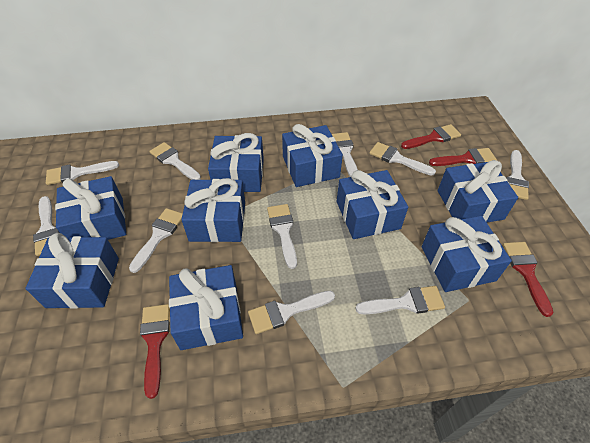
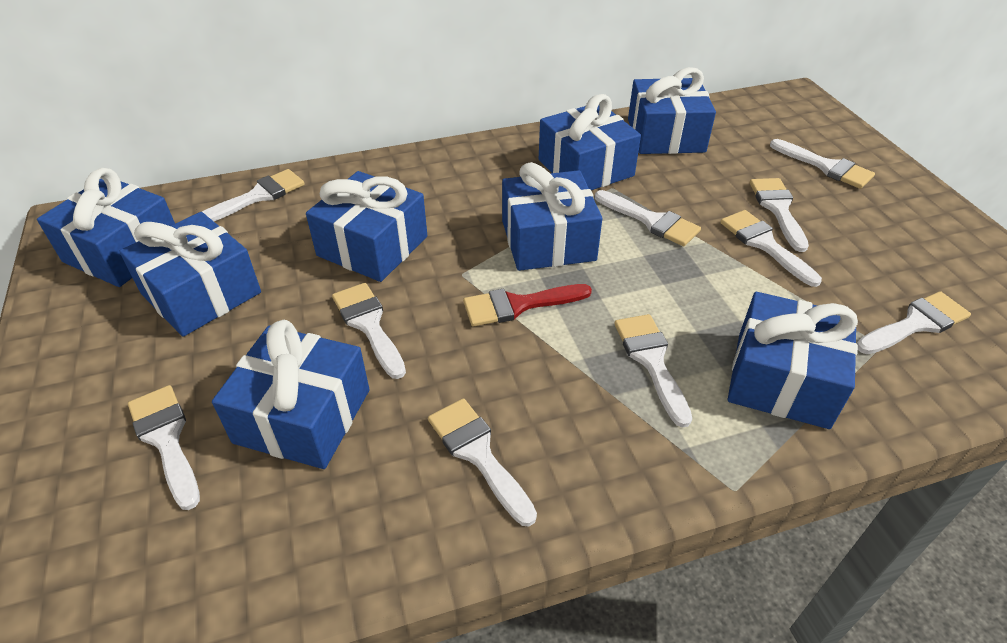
blue gift: [26,233,119,309] [55,176,126,240] [169,265,243,350] [181,178,245,242] [208,133,264,192] [282,124,343,187] [337,170,408,239] [422,216,512,292] [438,160,518,223] = 9 -> [37,168,175,287] [119,212,261,337] [212,320,370,469] [306,171,427,282] [502,162,602,271] [539,94,641,190] [628,67,716,154] [728,292,858,429] = 8
red brush: [140,304,170,399] [401,124,461,149] [429,148,497,166] [503,242,553,317] = 4 -> [463,284,592,326] = 1

